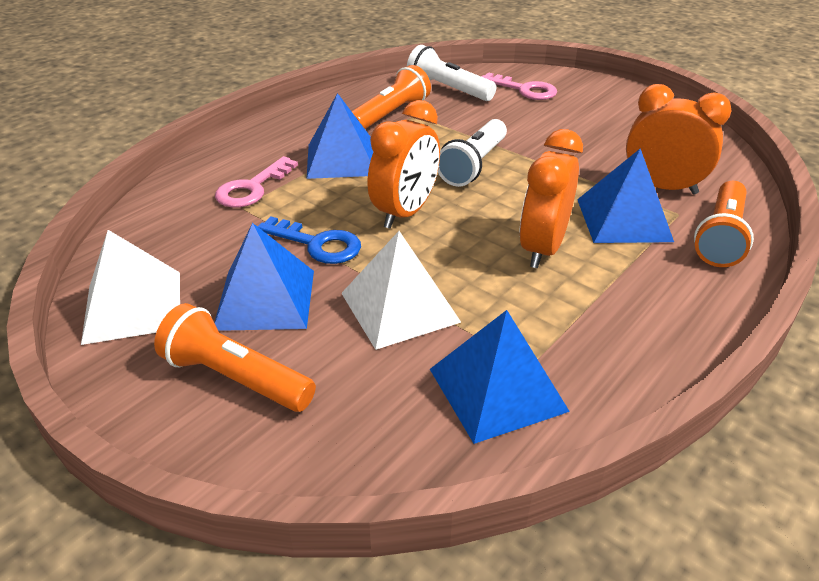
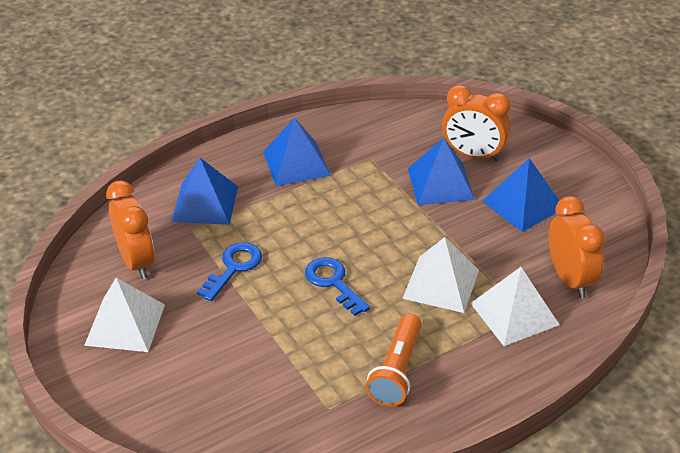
blue key: [257,217,361,264] = 1 -> [197,242,262,301] [305,257,370,316] = 2
orange flashlight: [154,303,316,412] [352,65,431,129] [694,181,754,267] = 3 -> [366,314,422,406] = 1
pink key: [215,156,298,207] [481,72,557,100] = 2 -> none = 0
white flashlight: [407,45,496,101] [438,119,507,187] = 2 -> none = 0
white pyramid: [81,230,180,345] [341,231,461,350] = 2 -> [84,278,165,352] [402,237,479,313] [470,267,559,346] = 3

